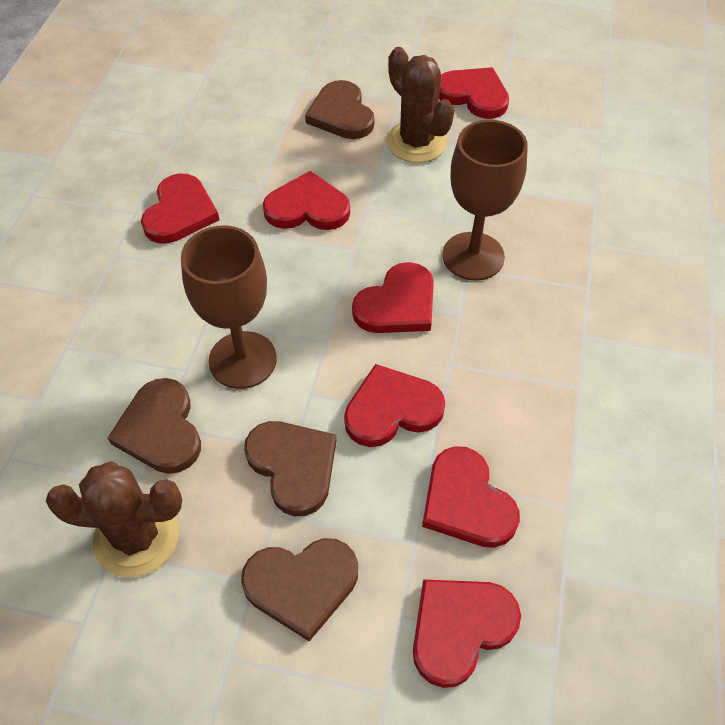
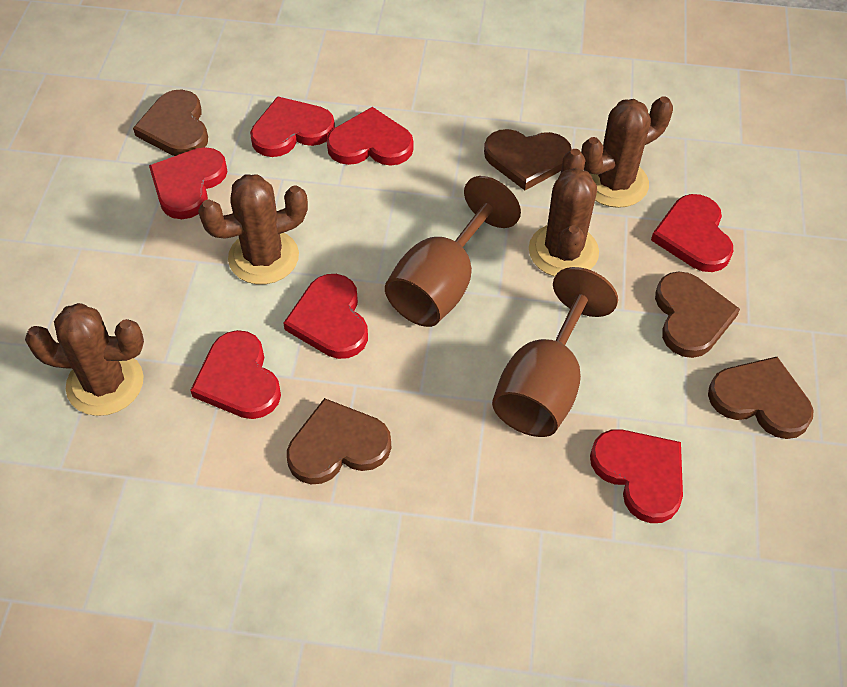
brown cactus: [46,461,182,577] [386,47,454,163] = 2 -> [25,303,144,416] [198,174,308,284] [529,149,599,277] [581,96,673,208] = 4
brown heart: [108,378,201,474] [241,538,358,641] [244,421,336,516] [305,80,374,139] = 4 -> [133,90,208,156] [287,398,391,484] [484,129,572,190] [655,272,740,358] [708,357,814,439] = 5

